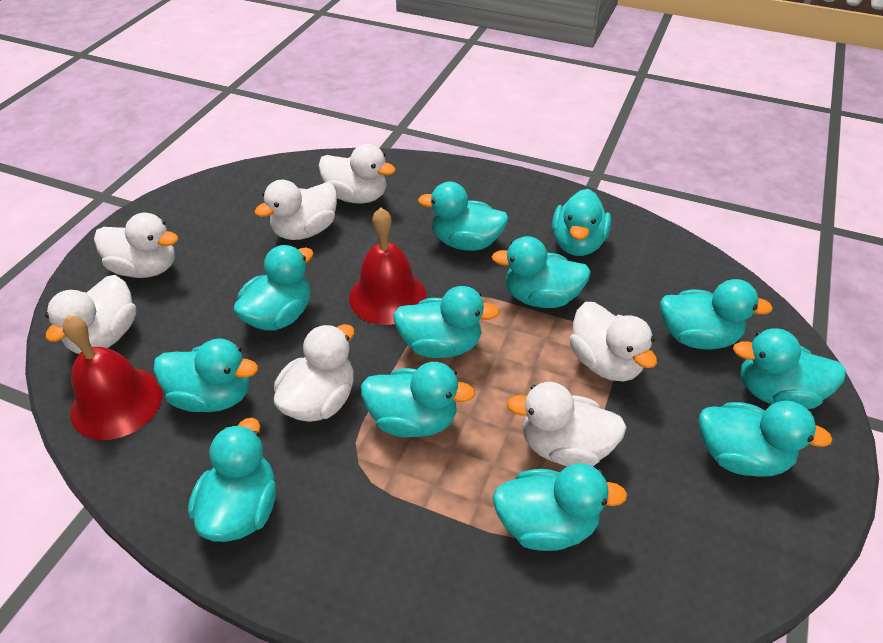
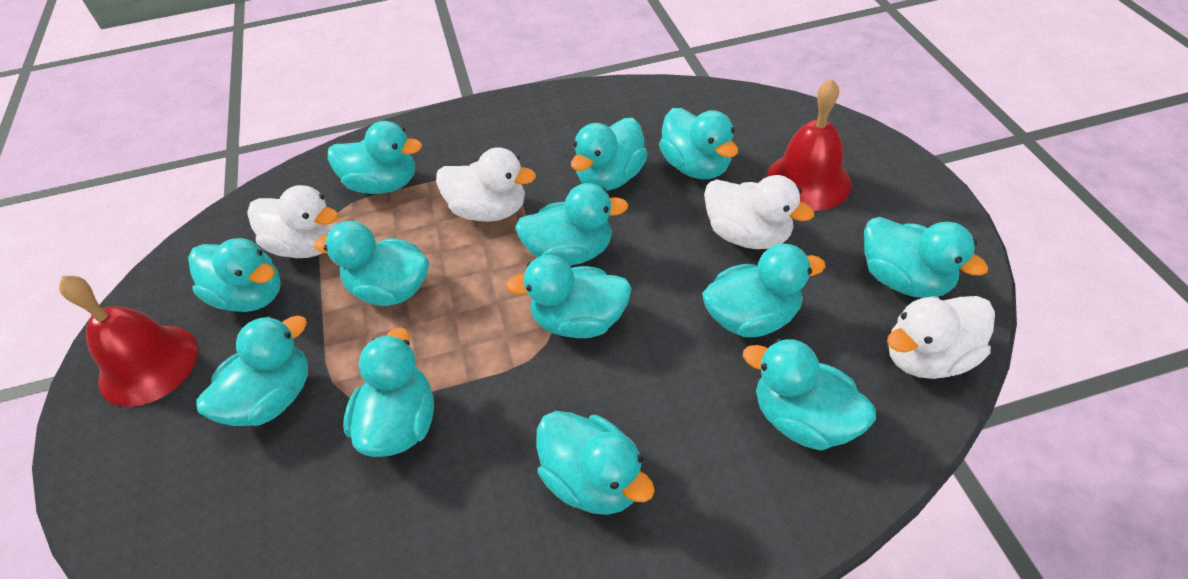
turquoise duck: [153,339,258,412] [188,418,276,542] [233,245,314,331] [361,362,475,437] [393,286,500,358] [418,182,509,251] [492,236,591,308] [493,463,627,551] [552,189,611,256] [660,279,773,350] [699,401,832,477] [733,328,846,409] = 12 -> [188,238,281,312] [196,316,308,426] [314,221,429,306] [328,121,422,194] [343,327,434,457] [506,255,632,338] [515,183,628,266] [537,411,655,515] [571,118,648,191] [659,108,738,179] [702,244,825,337] [743,339,876,451] [864,217,988,298] = 13
white duck: [45,275,136,354] [94,213,179,278] [254,180,337,240] [274,324,354,422] [318,144,396,204] [507,382,627,467] [570,302,657,381] = 7 -> [247,185,338,258] [436,147,536,222] [704,175,814,249] [887,296,995,379] = 4

